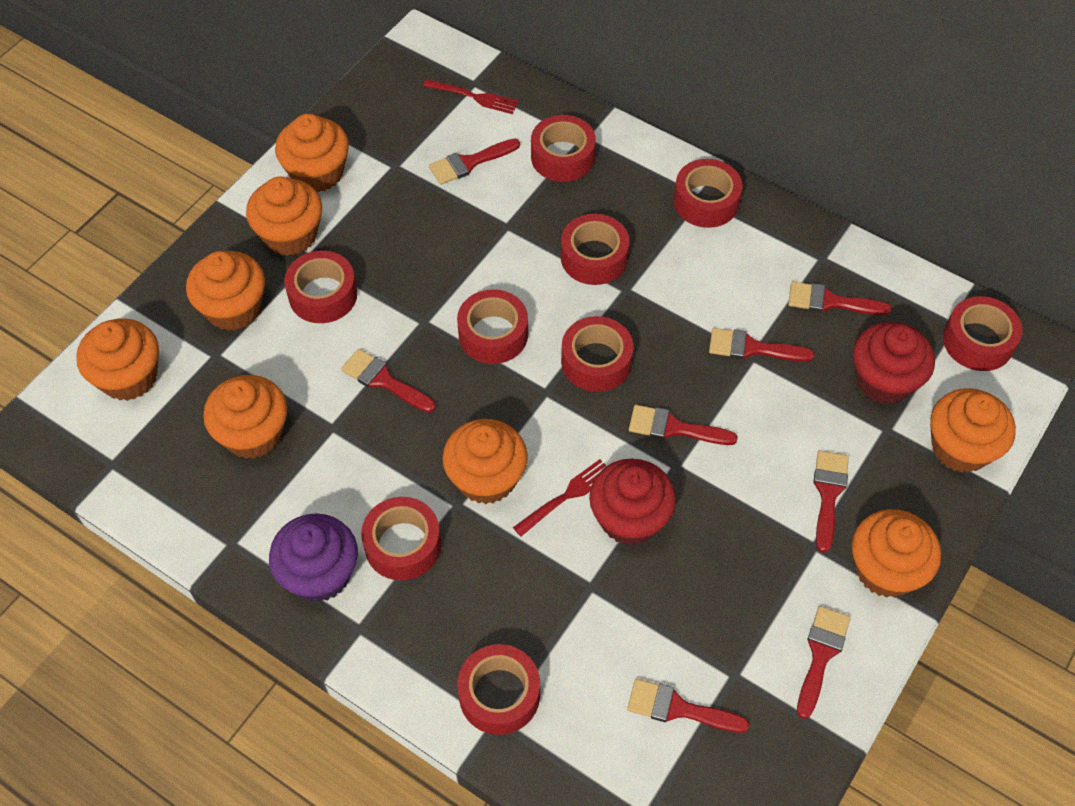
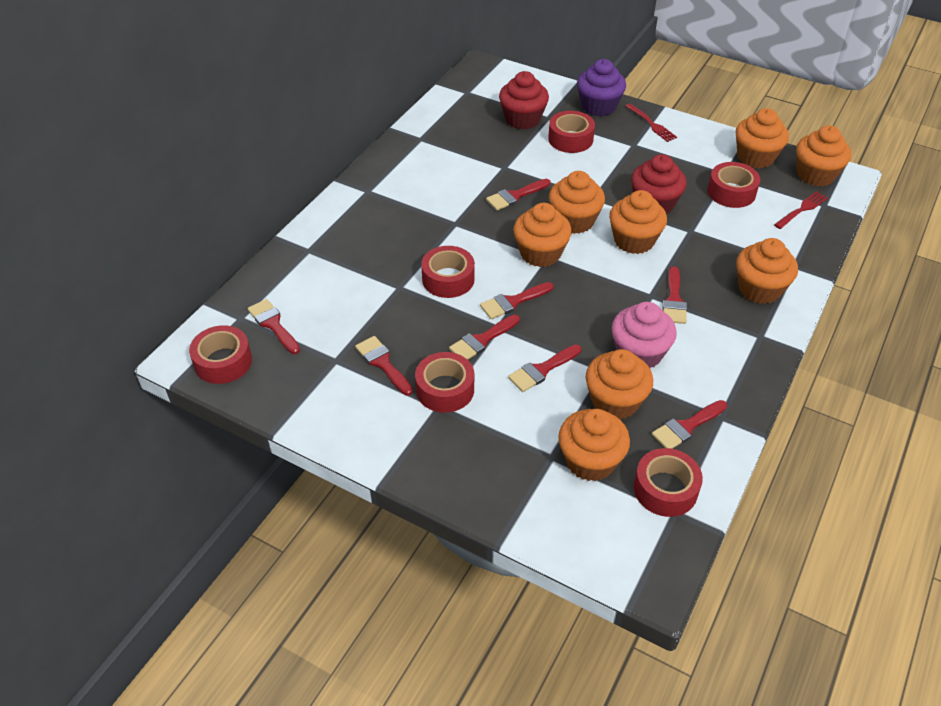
pink cupcake: none = 0 -> [612,302,677,368] = 1
red tape: [284,251,357,323] [361,497,441,580] [457,289,528,364] [457,644,540,735] [531,115,596,182] [561,214,630,285] [561,316,634,392] [674,159,742,228] [943,296,1023,371] = 9 -> [189,325,252,384] [415,352,474,413] [421,246,475,298] [548,111,595,153] [634,448,703,517] [707,162,760,208] = 6

